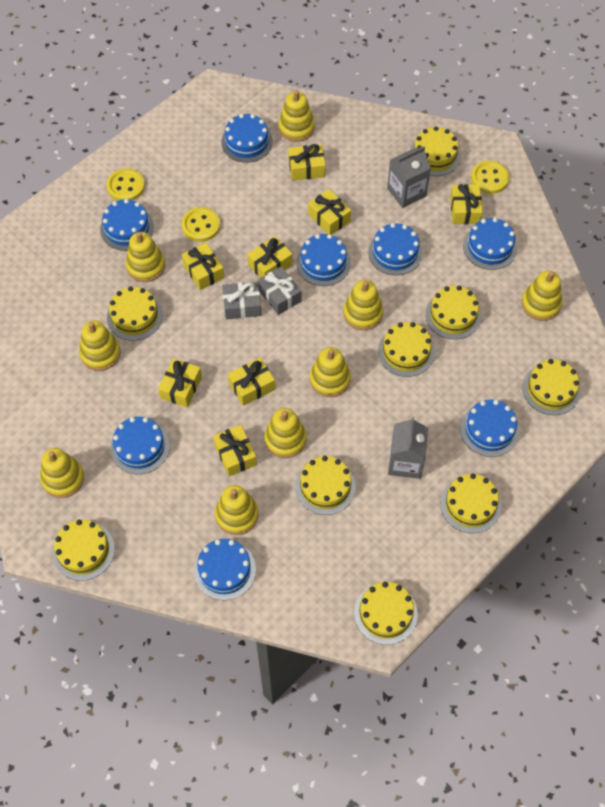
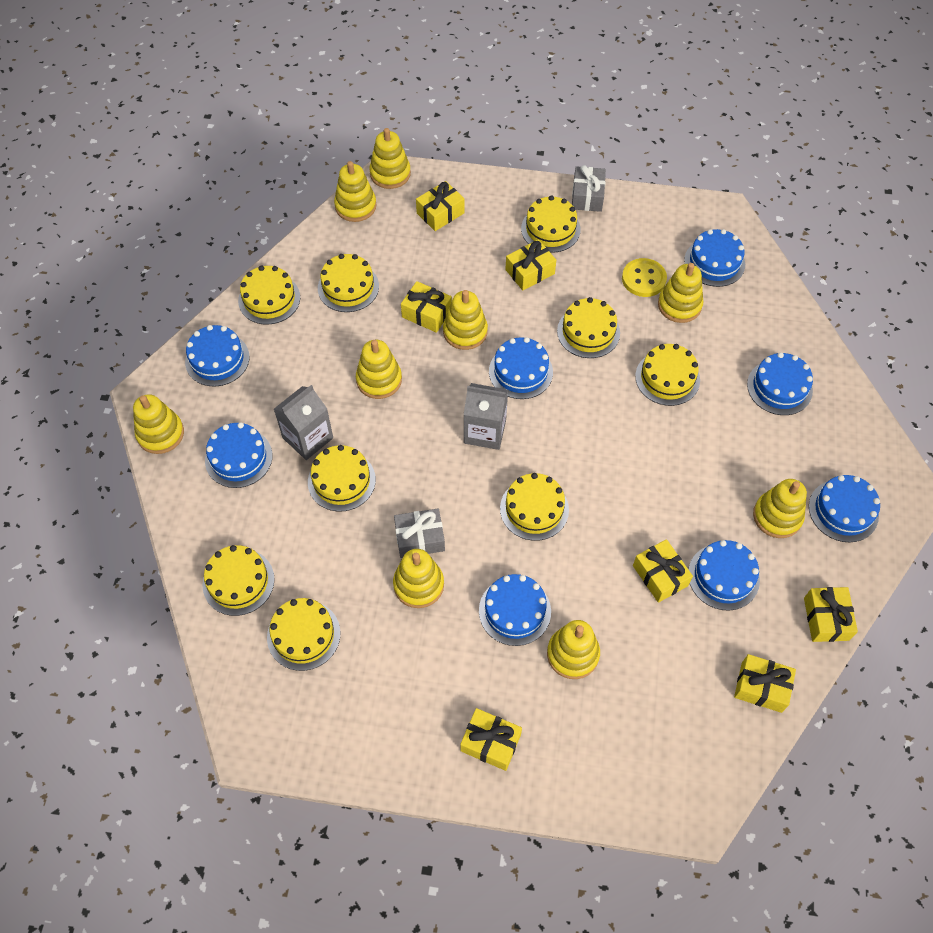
yellow button: [106,168,145,201] [181,207,220,242] [471,160,509,194] = 3 -> [622,258,667,297] = 1
yellow gift: [158,358,202,407] [182,242,224,290] [213,425,257,476] [228,358,275,406] [247,236,293,278] [288,144,326,181] [308,189,351,235] [450,184,483,224] = 8 -> [401,281,452,333] [416,181,465,231] [460,708,522,771] [505,239,556,290] [633,539,693,603] [734,654,796,713] [804,587,858,642] = 7

